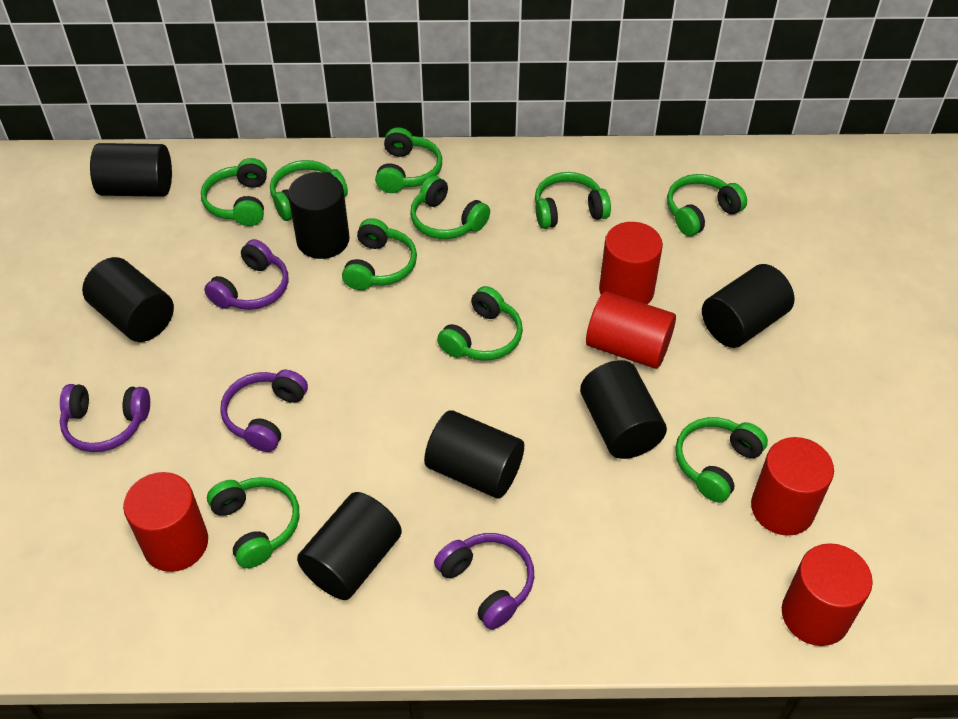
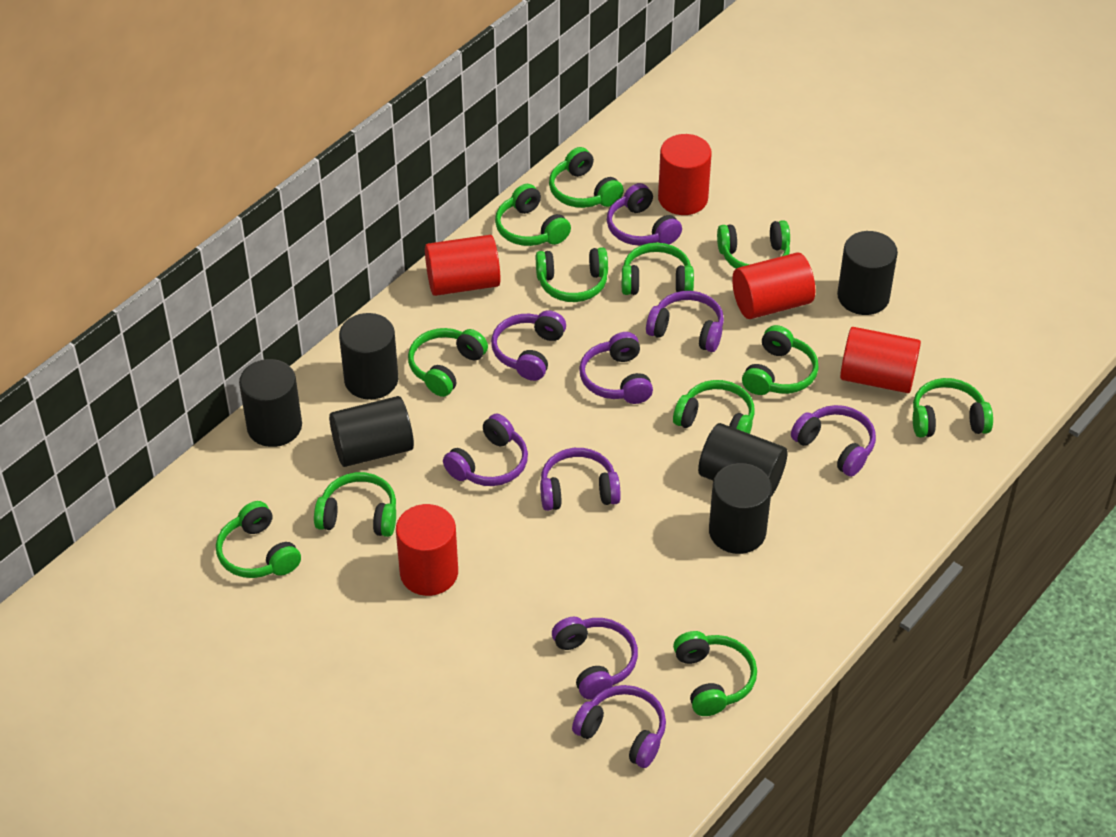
black cylinder: [82,257,174,342] [90,143,172,197] [288,172,350,259] [297,492,402,600] [424,410,524,499] [580,360,667,459] [702,264,794,348] = 7 -> [239,359,302,447] [329,396,414,467] [339,313,398,400] [698,423,787,496] [709,463,772,554] [837,231,898,315] = 6
green headphones: [201,158,267,226] [207,477,299,568] [270,160,348,221] [342,218,417,290] [375,127,442,193] [410,176,490,239] [437,286,523,361] [535,172,611,229] [667,174,747,236] [675,417,768,503] = 10 -> [216,501,301,578] [314,472,396,537] [408,328,488,397] [495,184,571,246] [536,247,608,302] [549,147,624,208] [622,243,694,295] [673,380,755,434] [673,631,757,716] [717,220,790,269] [742,325,819,395] [913,378,993,438] = 12
purple headphones: [60,384,150,452] [204,239,288,310] [220,370,308,452] [434,533,534,630] = 4 -> [443,414,528,486] [491,310,566,381] [540,448,621,511] [552,617,638,700] [572,685,666,768] [579,332,653,404] [607,183,682,246] [646,291,724,352] [791,405,876,477] = 9

